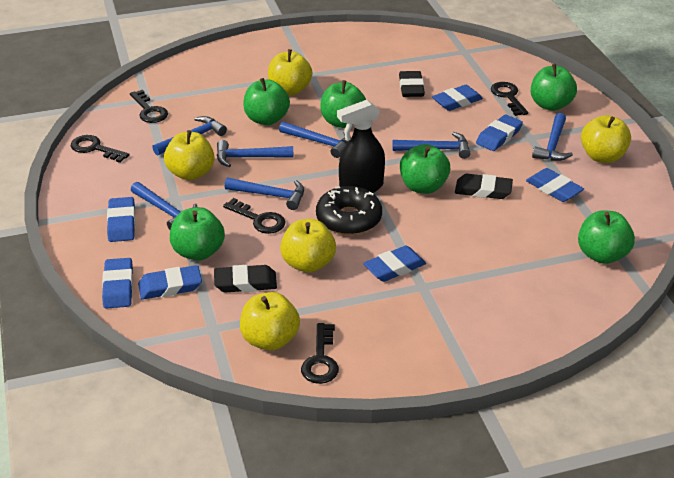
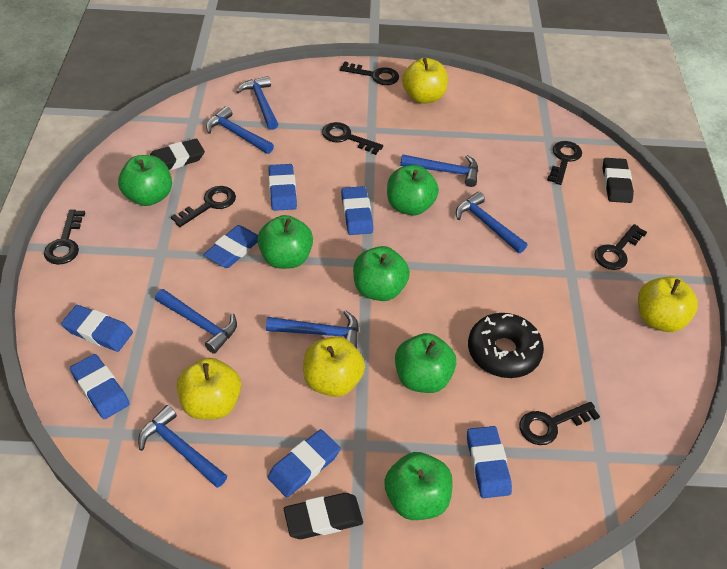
black key: [71,135,129,163] [130,90,168,123] [223,198,285,234] [301,323,339,384] [491,82,528,116] = 5 -> [44,209,85,265] [171,186,236,227] [322,122,383,155] [340,61,399,85] [519,402,600,445] [547,141,582,185] [594,224,647,270] = 7
black spray bottle: [337,100,385,193] = 1 -> none = 0
yellow apple: [164,130,215,181] [240,292,300,351] [268,49,312,95] [280,219,336,273] [581,115,631,163] = 5 -> [177,358,241,420] [303,336,365,397] [402,58,448,104] [638,277,698,332] = 4

